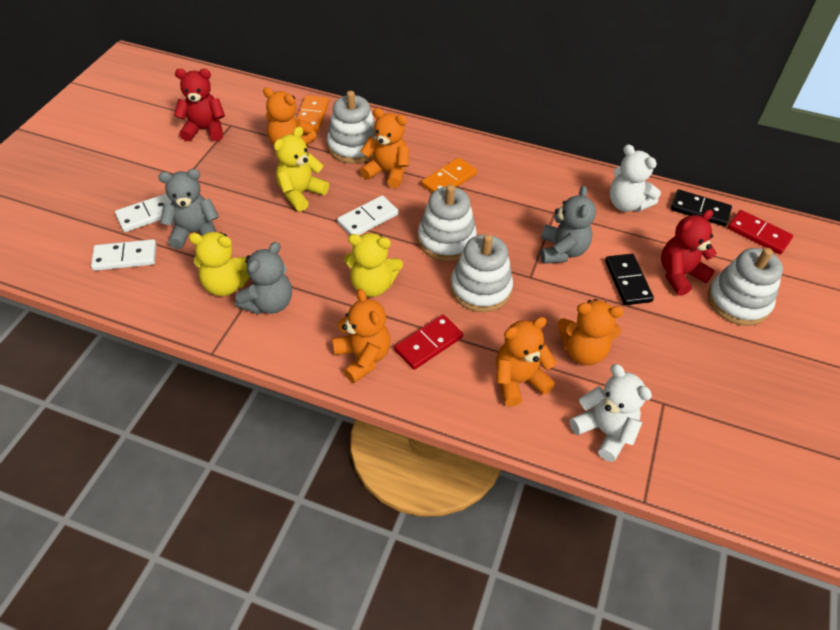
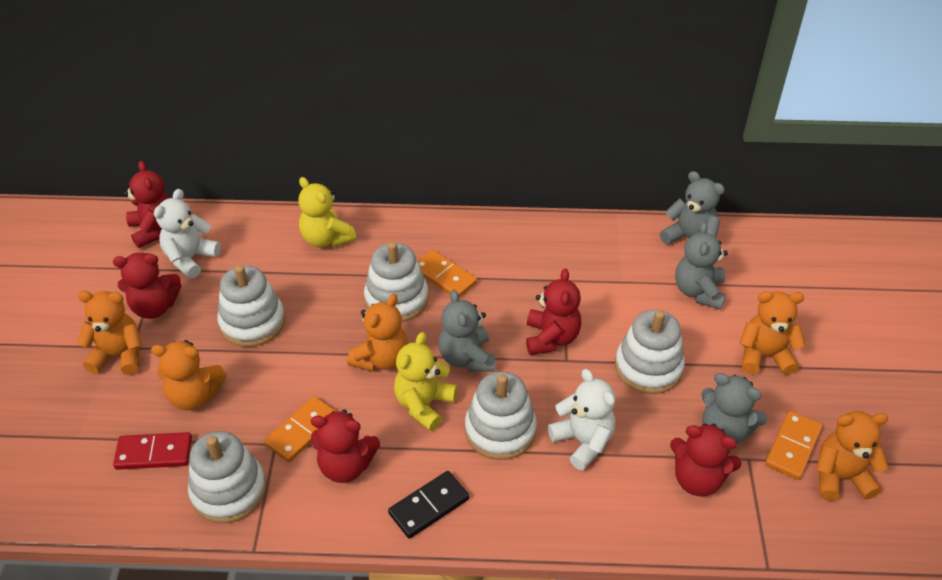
black domino: [605,254,654,305] [671,189,732,226] = 2 -> [388,471,469,539] = 1
grey teddy bear: [158,169,219,249] [235,242,292,314] [540,185,596,264] = 3 -> [438,290,495,372] [660,171,725,244] [675,222,728,310] [701,373,768,443] = 4
orange domino: [296,95,329,132] [421,157,477,193] = 2 -> [264,396,337,462] [418,250,477,297] [765,411,822,480] = 3
red domino: [394,315,463,370] [728,210,793,254] = 2 -> [113,432,192,470] = 1
red teddy bear: [174,69,225,141] [661,209,717,296] = 2 -> [113,253,181,319] [124,161,170,248] [311,409,380,483] [526,268,581,355] [670,423,741,496] = 5
white domino: [91,239,156,271] [115,194,172,232] [337,195,399,235] = 3 -> none = 0
white stacking toy: [327,91,377,164] [418,184,477,261] [451,234,513,312] [708,248,783,326] = 4 -> [188,431,267,523] [217,265,285,347] [364,242,429,322] [465,372,537,460] [615,310,685,394] = 5
yellow teddy bear: [188,232,250,296] [274,127,329,211] [344,233,403,297] = 3 -> [298,177,356,248] [394,332,457,431] = 2

